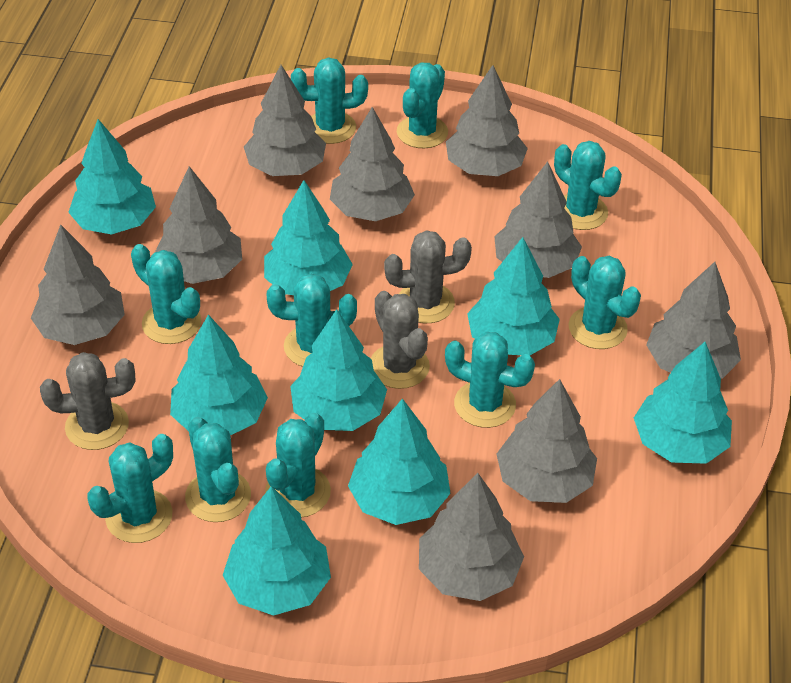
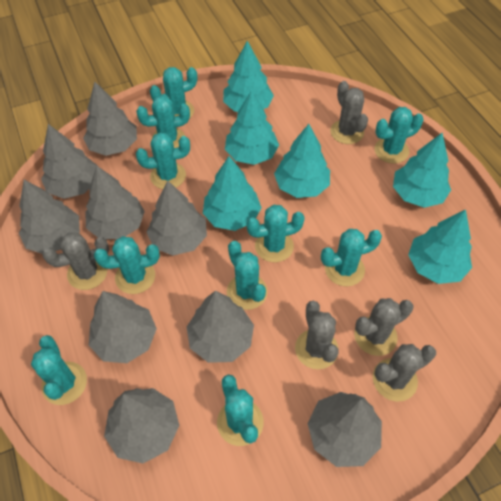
grey cactus: [40,352,135,450] [371,291,430,389] [384,230,472,323] = 3 -> [42,232,109,290] [295,301,339,369] [330,81,368,144] [354,298,413,356] [373,344,436,401] = 5
turquoise tree: [68,119,156,235] [170,314,268,435] [223,486,331,616] [264,180,353,295] [290,309,387,431] [348,398,451,525] [467,237,560,355] [634,342,732,464] = 8 -> [203,156,262,231] [223,41,274,112] [225,90,279,165] [274,124,330,198] [393,133,451,208] [408,209,472,284] = 6

